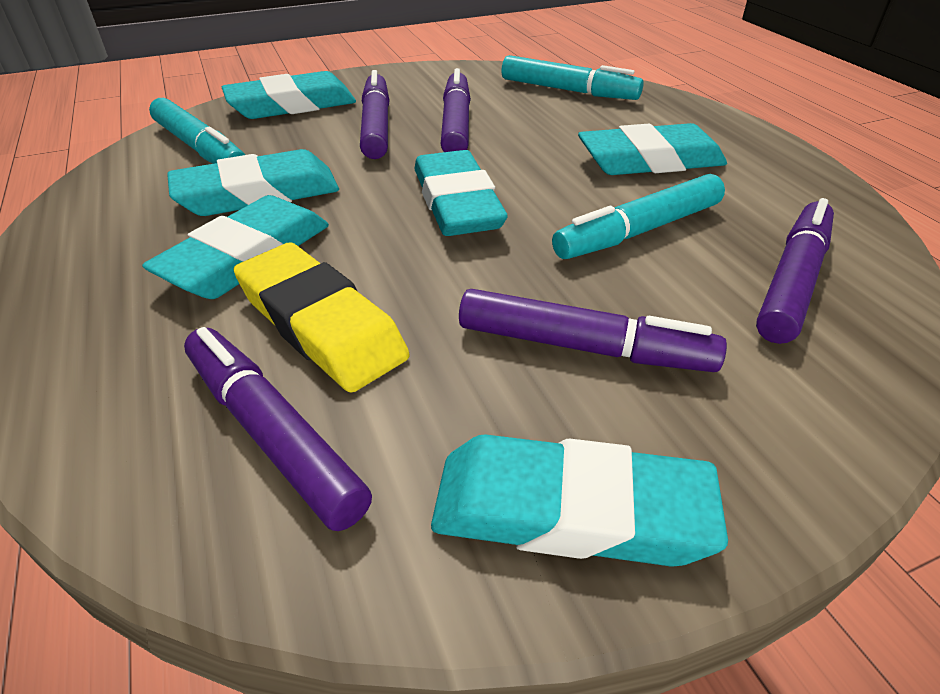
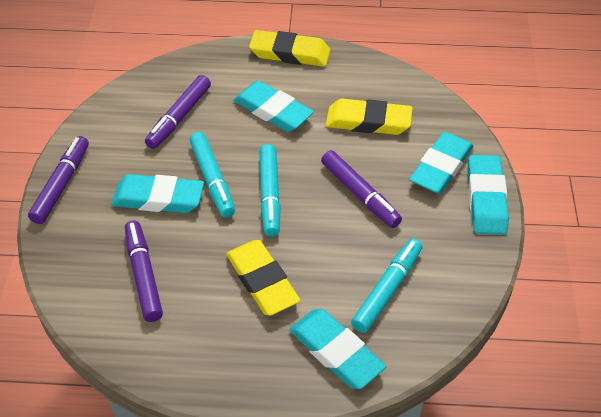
purple marker: [184,327,372,531] [360,70,390,159] [441,68,471,152] [459,289,727,372] [756,198,834,344] = 5 -> [28,136,89,224] [125,220,163,322] [145,75,211,149] [321,150,402,228] = 4
turquoise eraser: [142,195,329,299] [167,149,339,216] [222,71,356,119] [414,150,507,236] [431,434,728,567] [578,123,727,175] = 6 -> [111,174,204,213] [233,81,314,132] [289,309,386,389] [409,132,473,194] [467,155,509,235] = 5
yellow eraser: [234,243,409,392] = 1 -> [226,240,300,316] [249,30,330,67] [326,98,413,135] = 3

